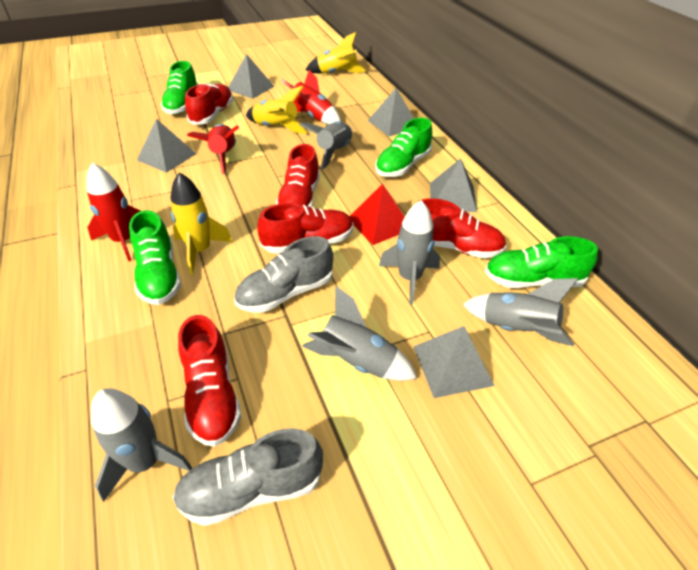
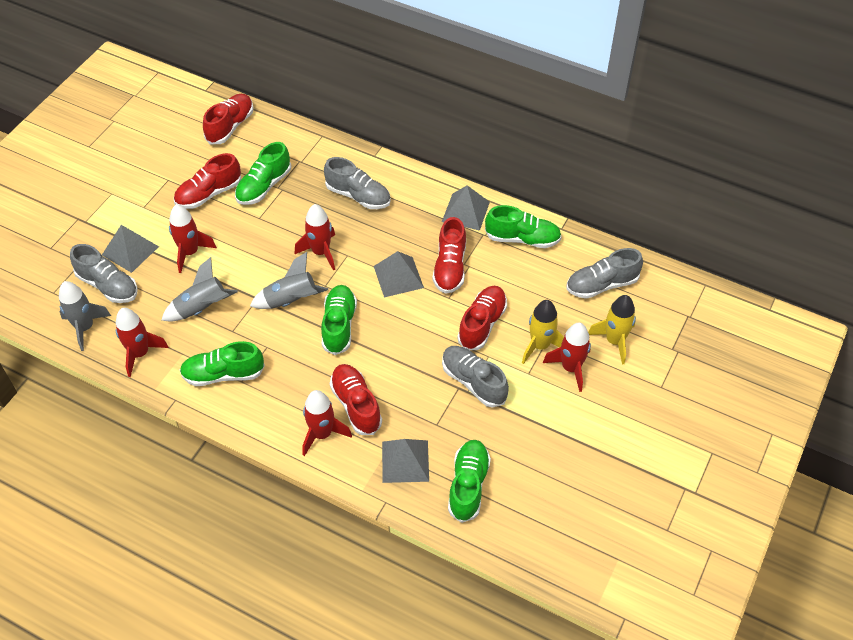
green shoe: [129,210,181,305] [161,61,199,114] [375,118,432,177] [485,236,598,288] = 4 -> [180,341,265,386] [235,142,291,205] [321,285,357,355] [448,440,491,523] [485,205,562,248] = 5
grey pyramid: [137,119,196,173] [228,54,274,99] [368,88,414,136] [413,326,495,398] [430,158,477,212] = 5 -> [102,225,159,273] [374,251,424,297] [382,439,429,483] [442,185,490,231] = 4
grey rocket: [91,388,192,502] [299,121,352,169] [302,286,417,381] [379,200,440,305] [463,278,578,346] = 5 -> [59,281,111,351] [161,257,238,322] [250,252,328,309] = 3
grey shoe: [172,428,323,526] [234,236,333,313] = 2 -> [70,244,138,303] [324,157,391,209] [442,346,509,407] [566,248,643,299] = 4
red pyramid: [350,184,405,245] = 1 -> none = 0
red rocket: [87,163,140,261] [187,124,239,174] [281,70,341,125] = 3 -> [116,308,169,377] [169,204,217,273] [295,204,335,270] [302,390,352,456] [543,323,591,392] = 5
yellow rocket: [171,172,233,274] [246,86,307,133] [306,32,366,74] = 3 -> [522,300,564,364] [588,295,636,365] = 2

